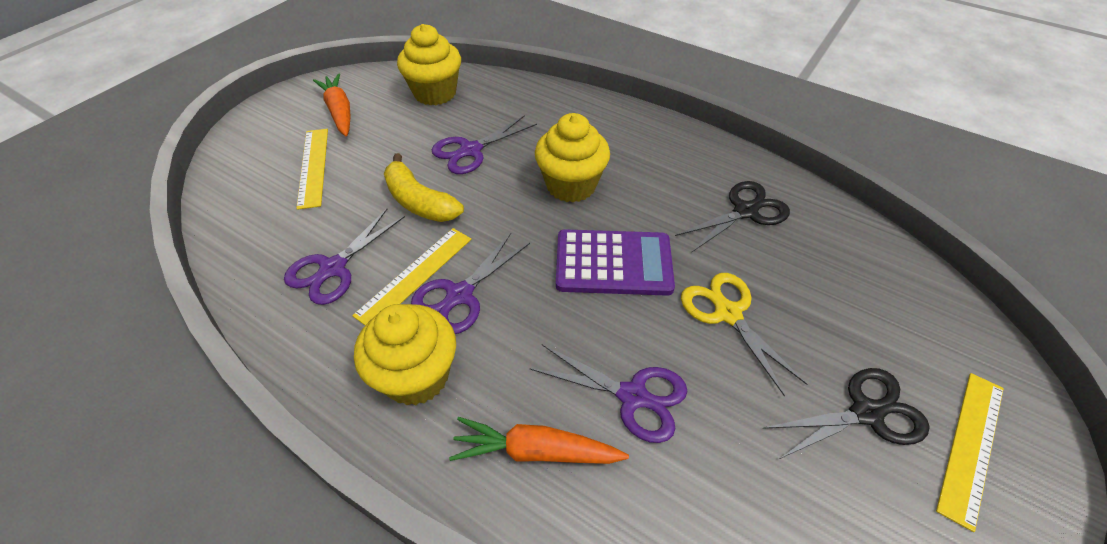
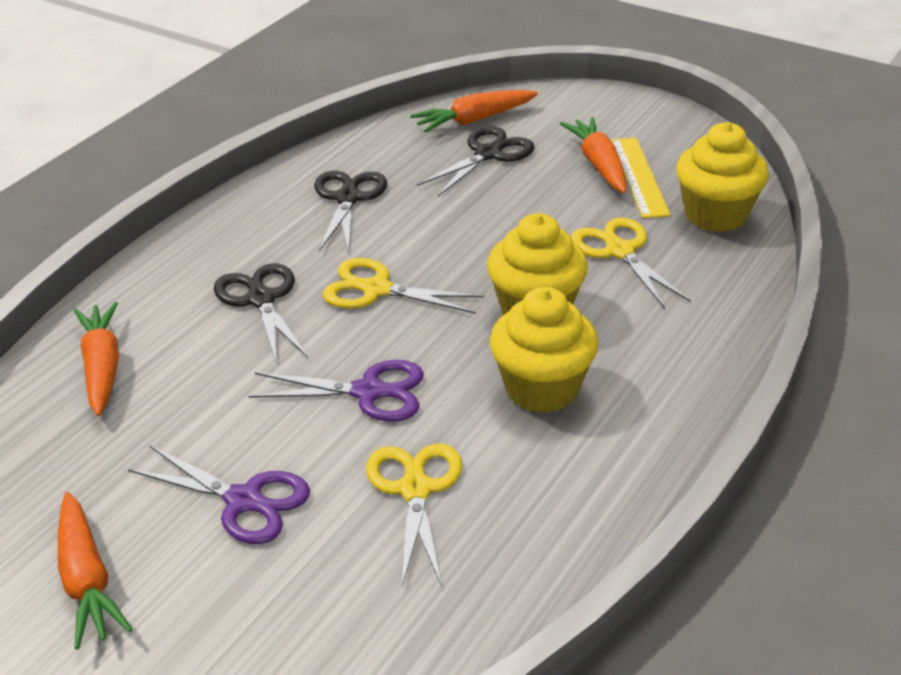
black scissors: [675,181,790,253] [764,368,930,459] = 2 -> [214,263,308,364] [314,171,387,254] [417,126,534,197] = 3
orange carrot: [313,74,351,136] [449,417,629,464] = 2 -> [58,492,133,649] [73,302,119,416] [410,90,538,133] [560,117,626,193] = 4
purple calculator: [556,229,675,296] = 1 -> none = 0
purple scissors: [284,209,405,305] [411,233,530,334] [432,115,537,174] [529,344,687,443] = 4 -> [128,446,310,544] [249,360,424,421] = 2
yellow banana: [384,153,464,222] = 1 -> none = 0
yellow ruler: [296,129,328,210] [352,228,471,325] [936,373,1004,532] = 3 -> [611,138,670,218] = 1
yellow scissors: [681,273,808,397] = 1 -> [323,258,484,314] [366,444,462,587] [571,218,691,309] = 3

